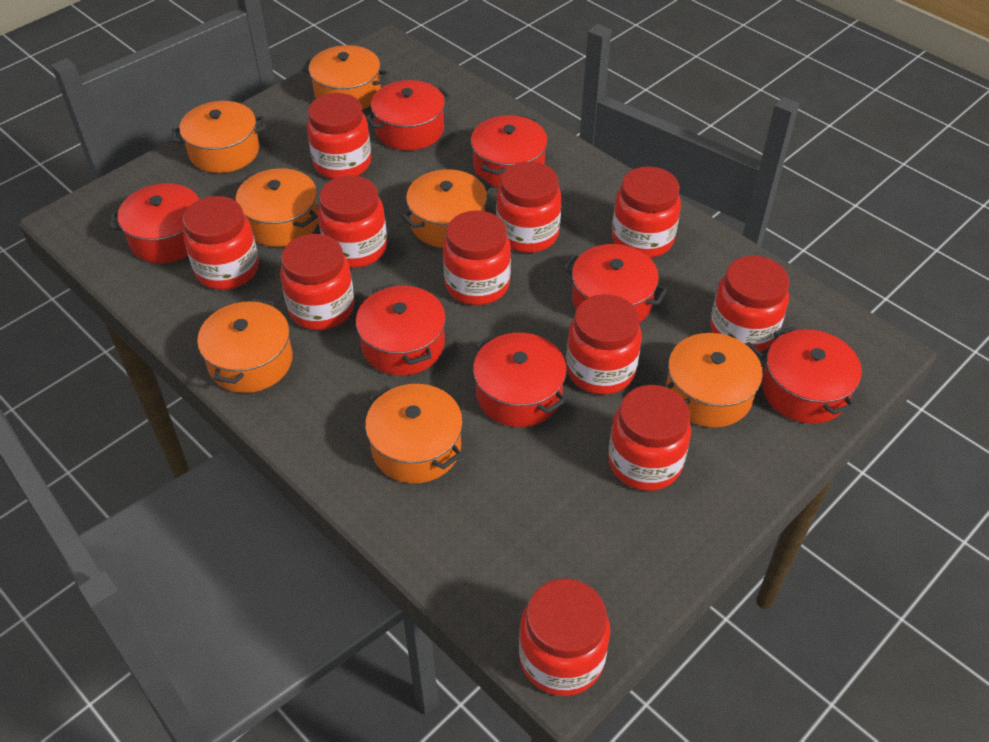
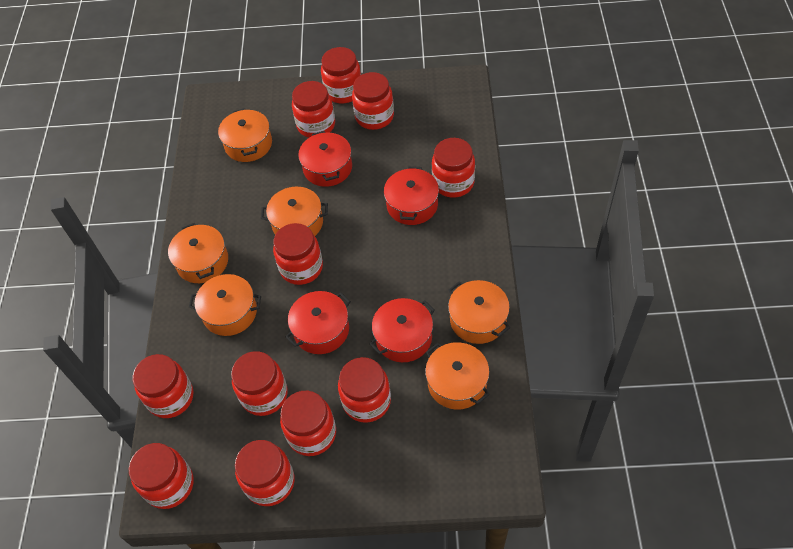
orange pot: [172,101,266,173] [197,298,293,393] [236,168,319,247] [302,45,389,110] [365,384,463,483] [401,169,491,248] [665,333,764,427] = 7 -> [168,223,228,283] [189,274,261,336] [218,108,272,162] [261,187,328,236] [425,342,490,410] [448,280,510,344] = 6
red pot: [110,183,200,263] [356,283,446,376] [365,80,451,150] [471,115,548,188] [473,333,567,427] [563,244,667,322] [762,327,862,424] = 7 -> [285,291,351,354] [298,131,352,187] [369,298,435,362] [384,166,439,225] = 4

